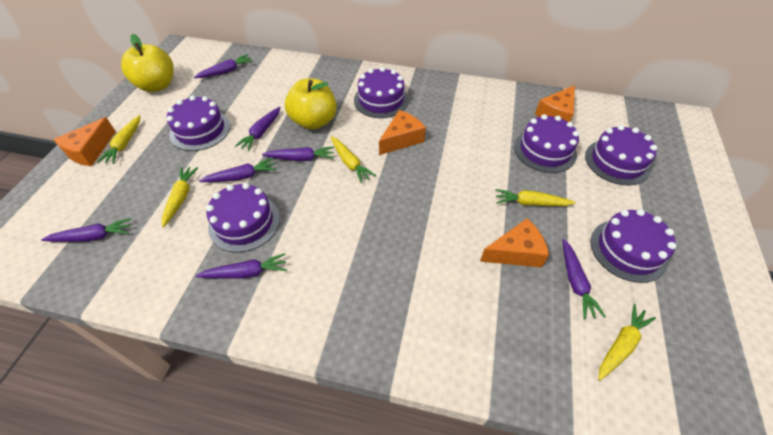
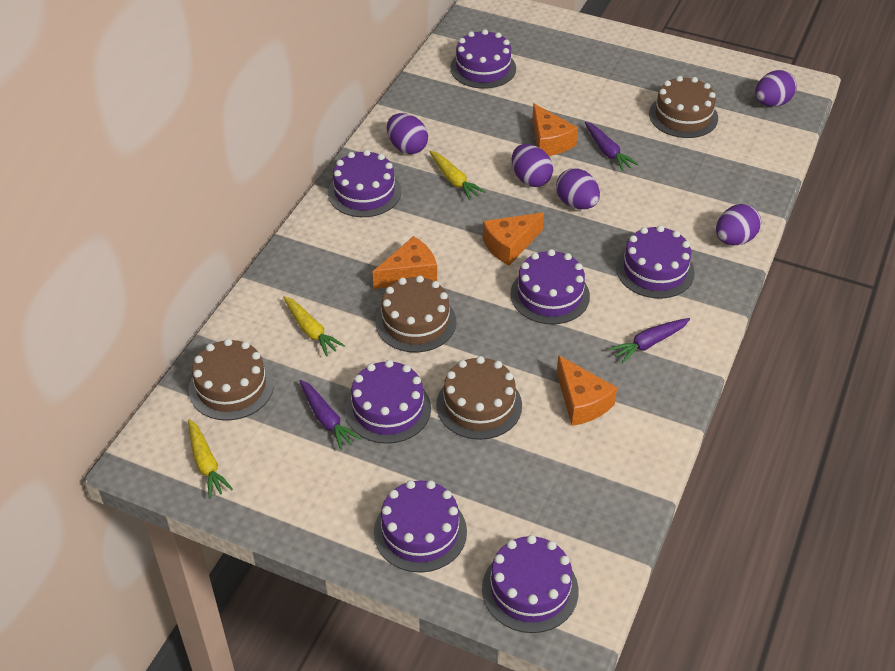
brown cake: none = 0 -> [189,338,274,420] [375,275,456,352] [436,356,522,440] [649,76,718,138] = 4
purple cake: [167,95,230,151] [206,183,280,253] [354,67,409,118] [514,114,579,173] [585,125,657,185] [590,209,676,283] = 6 -> [328,150,401,217] [345,360,431,444] [374,480,467,573] [450,29,516,89] [482,535,579,633] [510,249,590,324] [616,225,695,298] = 7
purple carrot: [41,218,131,242] [194,54,253,78] [196,253,287,278] [199,158,276,182] [235,107,281,151] [262,147,334,161] [563,239,606,319] = 7 -> [300,380,361,450] [585,121,638,171] [609,318,690,364] = 3
purple egg: none = 0 -> [387,113,428,154] [512,144,553,187] [556,168,600,209] [716,204,761,245] [755,70,797,107] = 5
yellow apple: [121,34,174,92] [285,79,337,130] = 2 -> none = 0
yellow carrot: [97,115,140,164] [162,167,198,227] [331,136,376,183] [495,189,576,206] [598,304,656,381] = 5 -> [188,419,233,499] [283,296,345,357] [429,151,485,200] = 3

